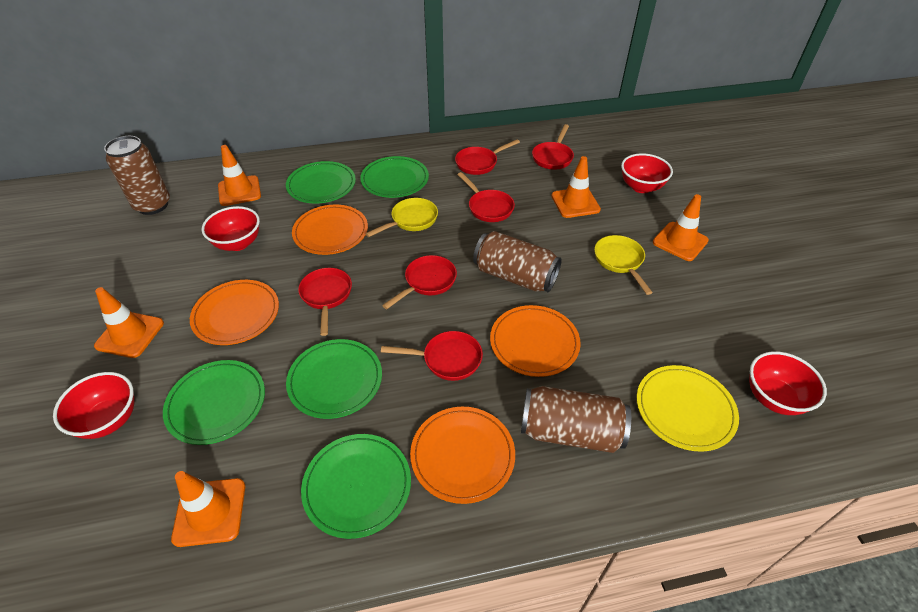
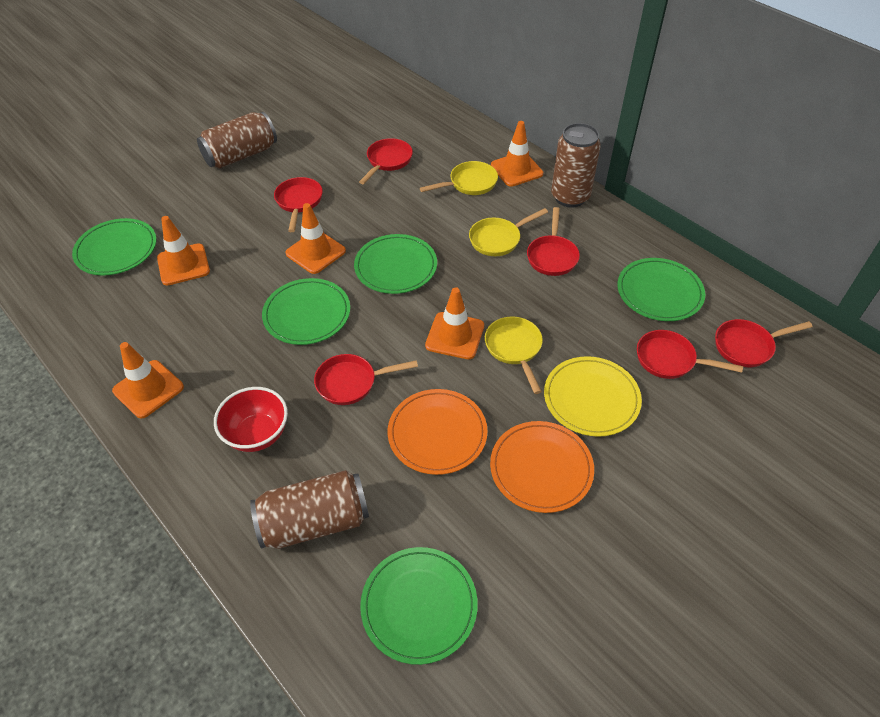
orange plate: [190,280,279,345] [292,204,368,255] [410,407,515,504] [490,305,581,377] = 4 -> [388,389,488,475] [490,421,594,513] = 2
red bowl: [53,372,135,439] [202,206,260,251] [621,153,673,193] [749,351,827,415] = 4 -> [214,387,288,452] = 1
yellow pan: [365,198,438,237] [594,235,653,295] = 2 -> [420,161,498,195] [469,208,548,256] [485,317,543,394] = 3

